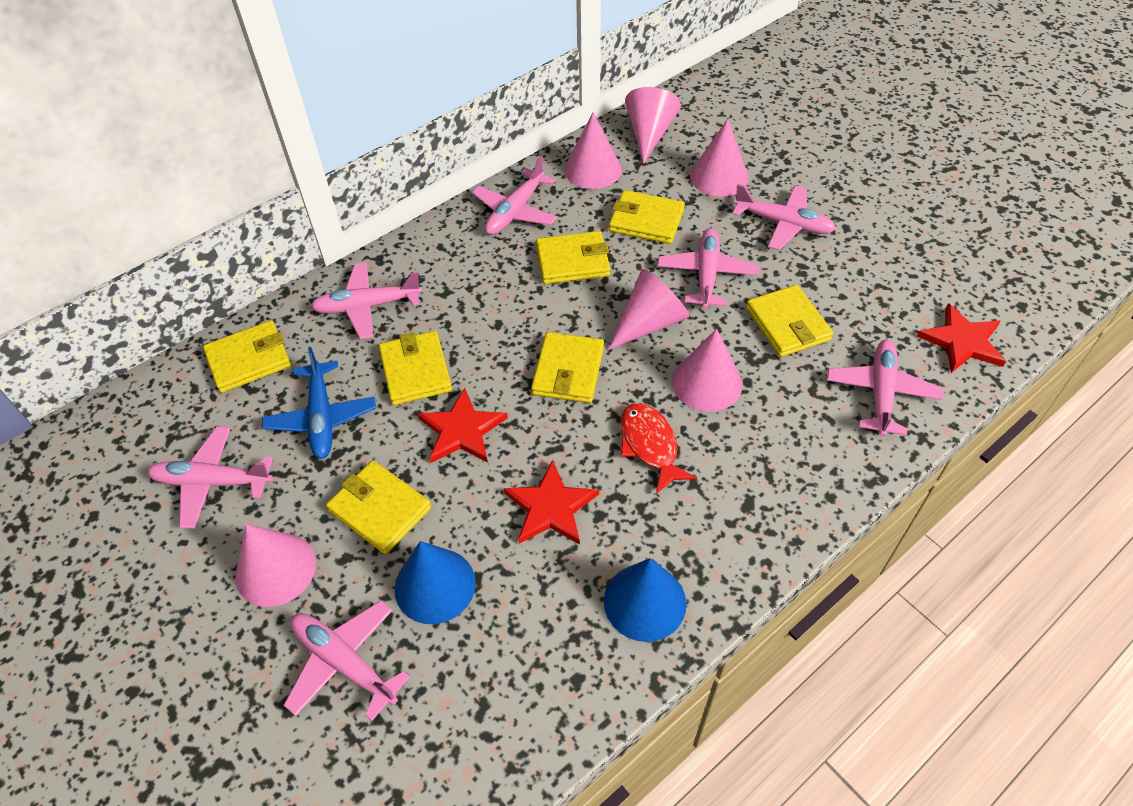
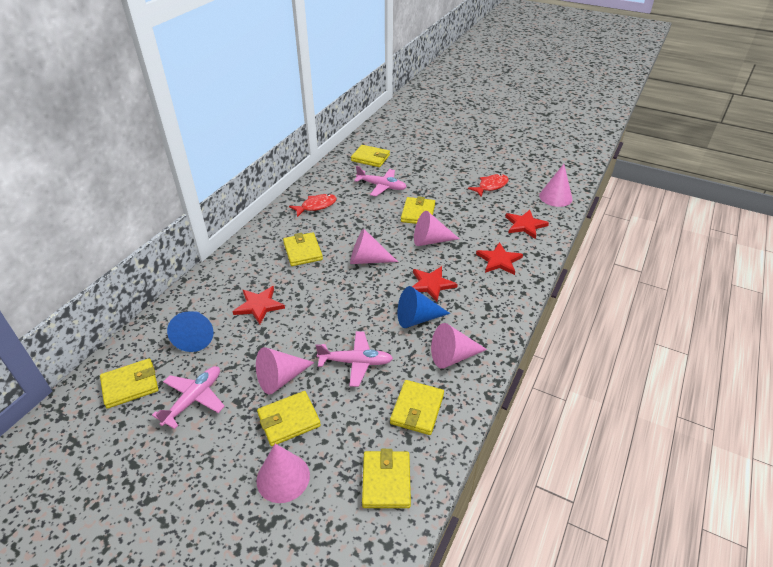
blue plane: [262,347,376,459] = 1 -> none = 0
pink plane: [147,426,273,529] [284,600,410,721] [310,262,422,339] [472,156,557,235] [657,228,759,309] [732,184,836,251] [827,340,942,437] = 7 -> [152,366,225,429] [316,331,393,387] [354,166,407,196] = 3
red fish: [621,403,697,494] = 1 -> [289,194,337,217] [468,174,509,197] = 2
red star: [418,388,508,463] [504,460,599,545] [917,303,1006,373] = 3 -> [232,286,285,325] [412,266,458,302] [476,242,523,275] [505,210,549,239] = 4

